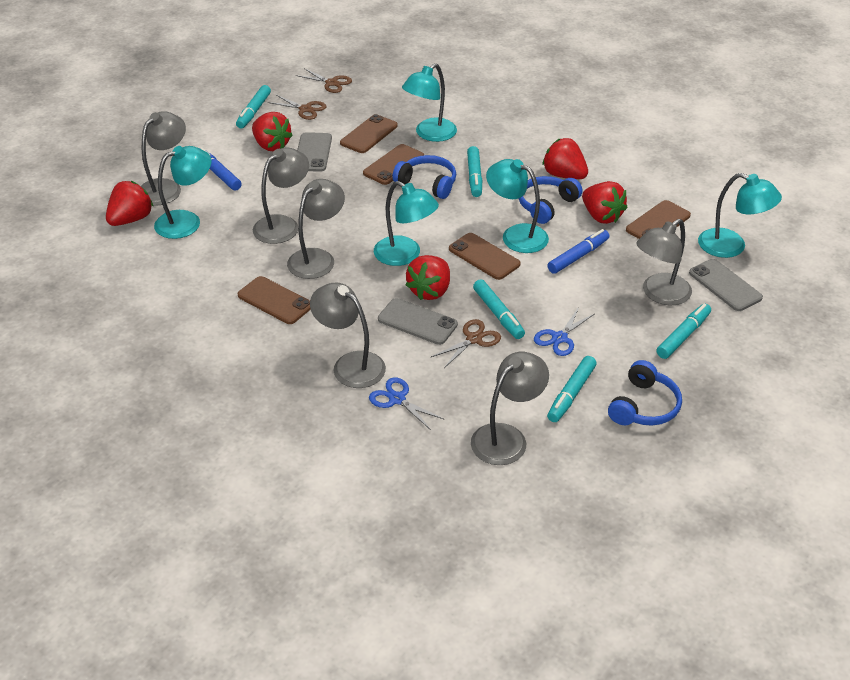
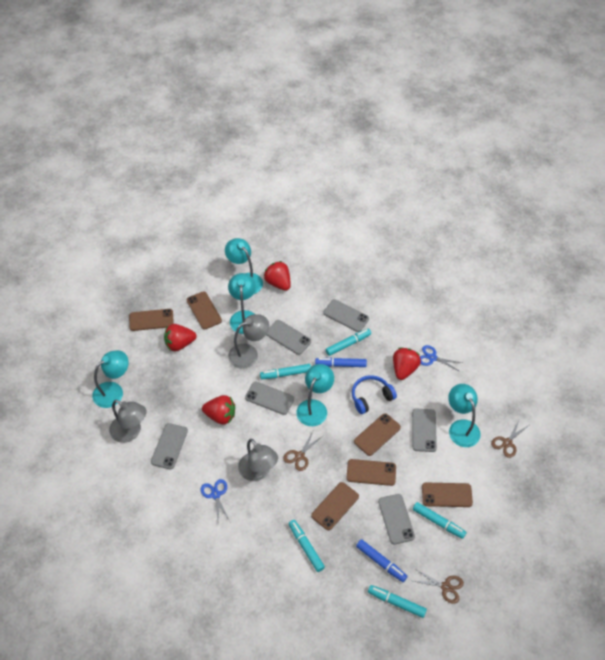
blue headphones: [392,155,456,199] [518,176,582,224] [608,360,682,426] = 3 -> [352,375,397,414] = 1
brown phone: [238,276,311,324] [340,114,398,153] [363,144,424,185] [449,233,521,280] [626,200,691,239] = 5 -> [129,309,174,331] [187,291,222,330] [311,482,359,530] [347,459,396,486] [354,413,401,456] [422,483,473,507] = 6
grey lamp: [141,111,186,206] [253,147,309,244] [287,179,345,279] [310,283,386,388] [471,352,549,465] [636,219,692,306] = 6 -> [109,400,147,443] [228,314,269,369] [238,439,278,481] = 3
grey phone: [297,132,332,172] [378,298,458,345] [689,259,763,311] = 3 -> [151,423,188,469] [245,381,294,415] [266,320,311,355] [323,299,369,332] [378,494,415,545] [412,409,437,452] = 6
red strawberry: [106,181,154,226] [252,112,293,151] [406,255,450,300] [542,138,588,179] [582,181,627,224] = 5 -> [164,324,196,351] [202,395,235,425] [264,261,291,291] [393,348,421,380] = 4

